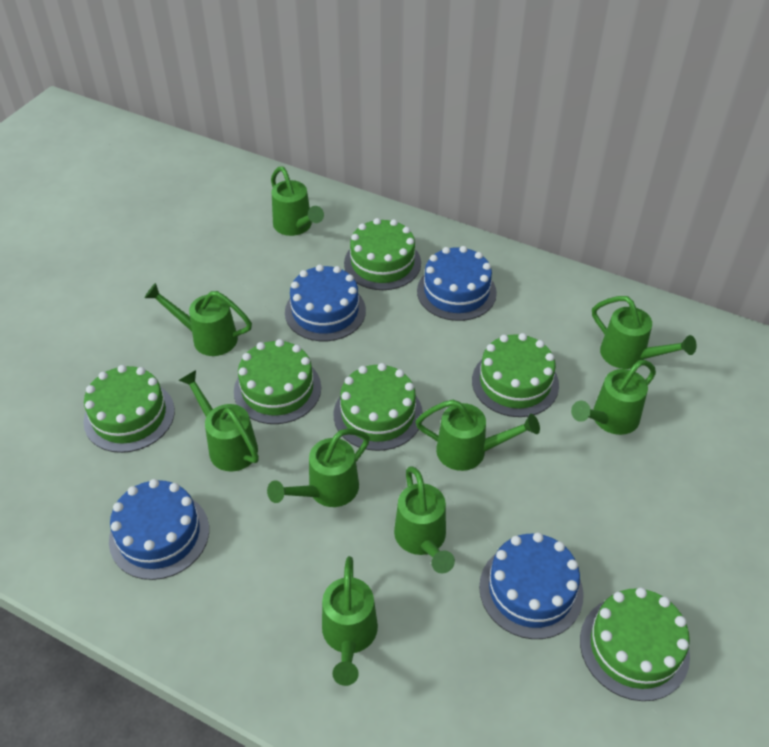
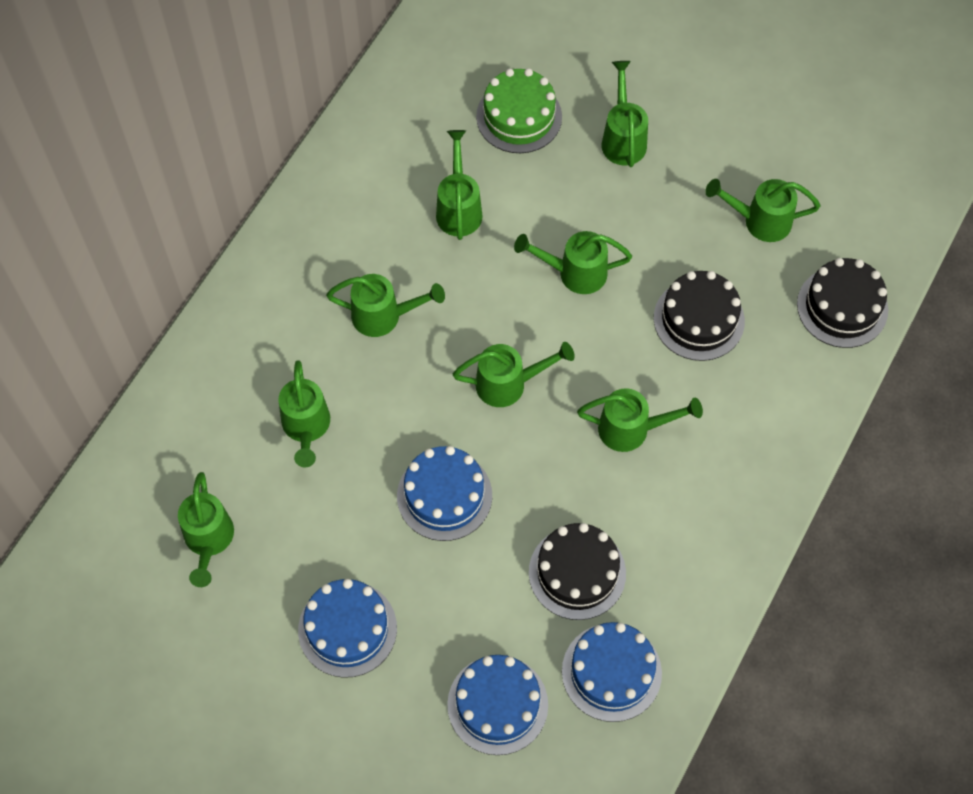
black cake: none = 0 -> [529,523,626,620] [654,271,745,361] [797,258,888,348] = 3
green cake: [83,365,175,453] [234,339,321,424] [334,363,423,451] [344,218,421,290] [472,333,559,417] [580,588,690,701] = 6 -> [476,68,562,153] = 1

